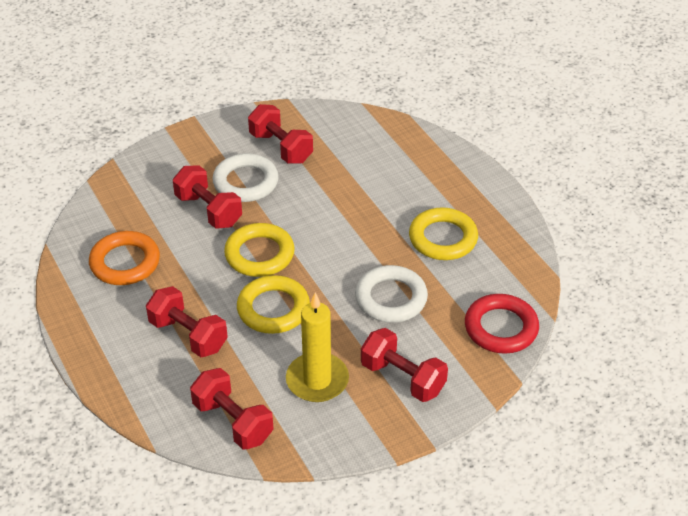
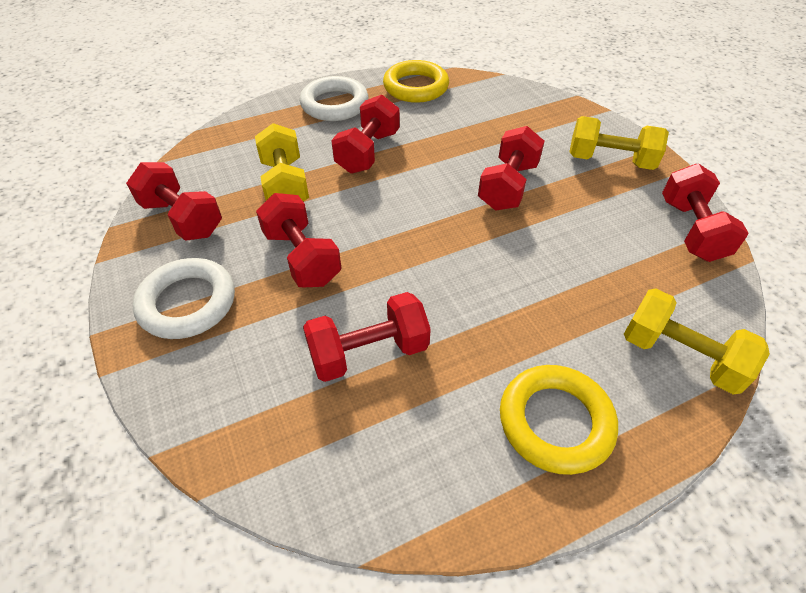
orange ring: [89,231,160,285] = 1 -> none = 0
red dumbbell: [146,286,228,357] [173,165,242,229] [190,368,274,449] [248,104,313,164] [361,328,448,402] = 5 -> [126,162,222,241] [256,193,341,287] [303,292,431,382] [331,95,400,174] [478,126,545,210] [662,163,749,262] = 6
red ring: [465,294,539,354] = 1 -> none = 0
yellow candle: [286,292,349,402] = 1 -> none = 0
yellow dumbbell: none = 0 -> [255,123,309,202] [569,116,669,170] [624,288,770,395] = 3
yellow ring: [224,223,295,277] [237,275,310,334] [409,207,478,260] = 3 -> [383,60,449,103] [500,365,618,475] = 2

